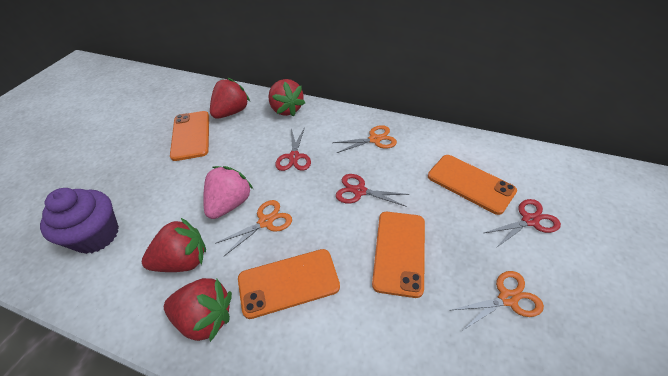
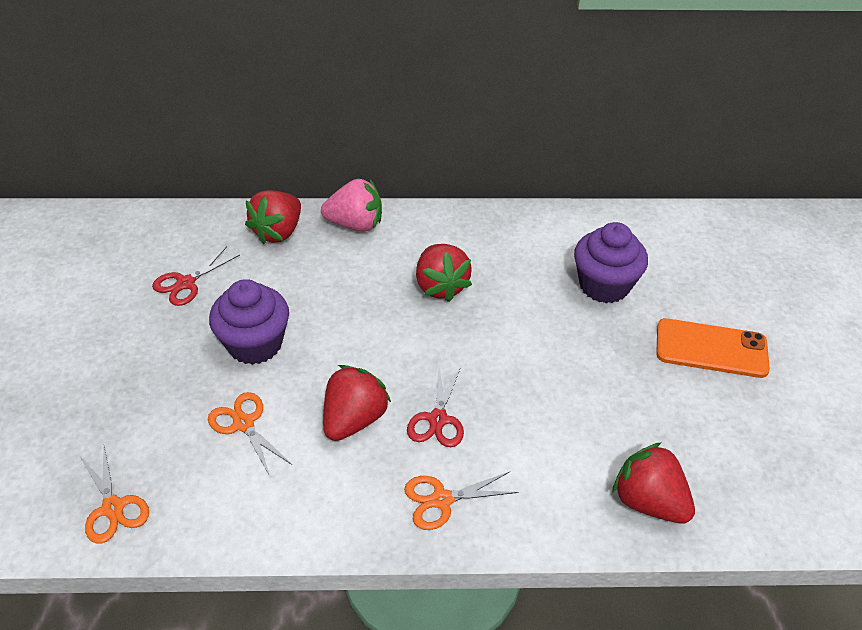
orange phone: [170,111,209,161] [238,249,340,319] [372,212,425,298] [428,155,517,215] = 4 -> [656,318,770,378] = 1
purple cupcake: [40,188,119,254] = 1 -> [209,279,289,365] [574,222,648,303] = 2
red scissors: [275,127,311,171] [336,174,409,207] [484,199,561,248] = 3 -> [152,246,240,306] [407,367,464,447] = 2

